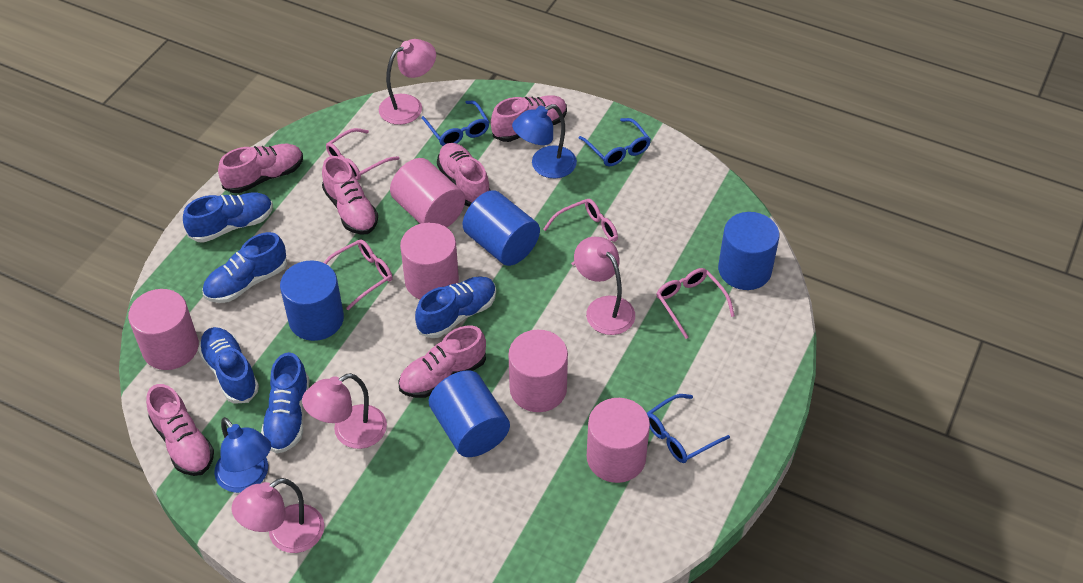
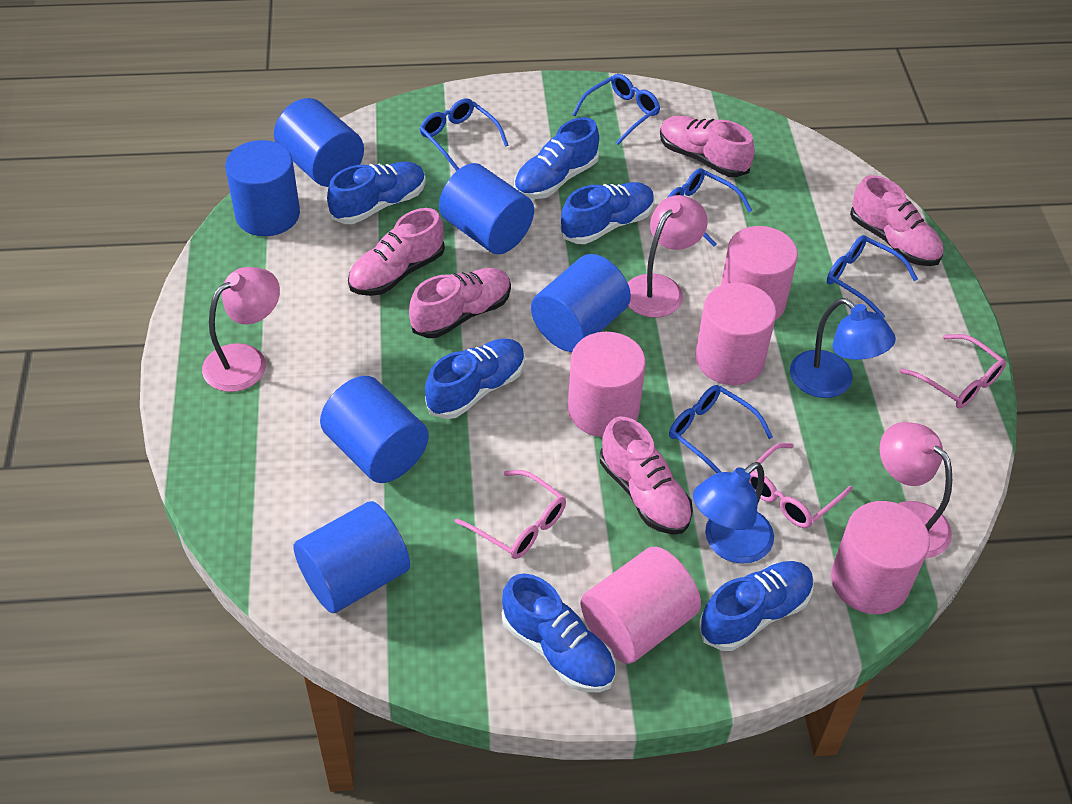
blue cylinder: [280,261,344,341] [429,370,510,457] [463,190,540,266] [718,212,780,290] = 4 -> [225,140,300,236] [274,98,364,187] [294,501,410,613] [320,376,429,483] [439,163,534,254] [531,254,631,352] = 6
blue glasses: [421,101,489,146] [579,118,651,166] [647,394,730,463] = 3 -> [419,98,508,171] [572,74,660,145] [667,168,753,247] [669,385,773,473] [827,235,918,318] = 5
blue shoe: [183,192,273,243] [198,327,259,404] [202,232,287,303] [261,352,310,454] [415,276,496,338] = 5 -> [327,161,426,224] [425,338,525,419] [501,574,616,692] [514,117,599,199] [560,182,655,244] [699,561,814,651] = 6
pink glasses: [324,240,393,310] [326,128,399,180] [543,199,618,265] [656,268,735,339] = 4 -> [455,470,566,559] [749,443,853,528] [900,334,1006,408] = 3
pink lamp: [231,478,324,553] [302,373,387,449] [379,39,436,125] [574,237,635,335] = 4 -> [202,267,280,392] [628,195,708,318] [879,422,952,558] = 3
pink shoe: [146,384,214,476] [218,144,303,193] [322,156,378,235] [398,326,486,398] [437,143,491,207] [491,95,567,142] = 6 -> [348,208,445,296] [409,268,511,338] [600,416,693,535] [660,115,755,177] [850,175,943,266] = 5

